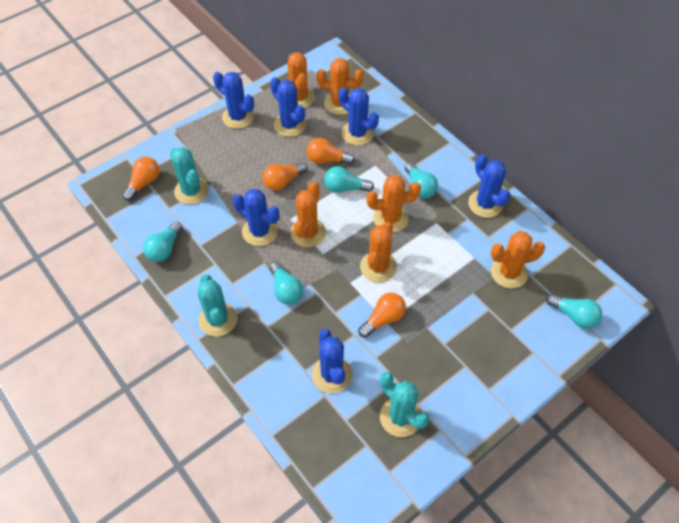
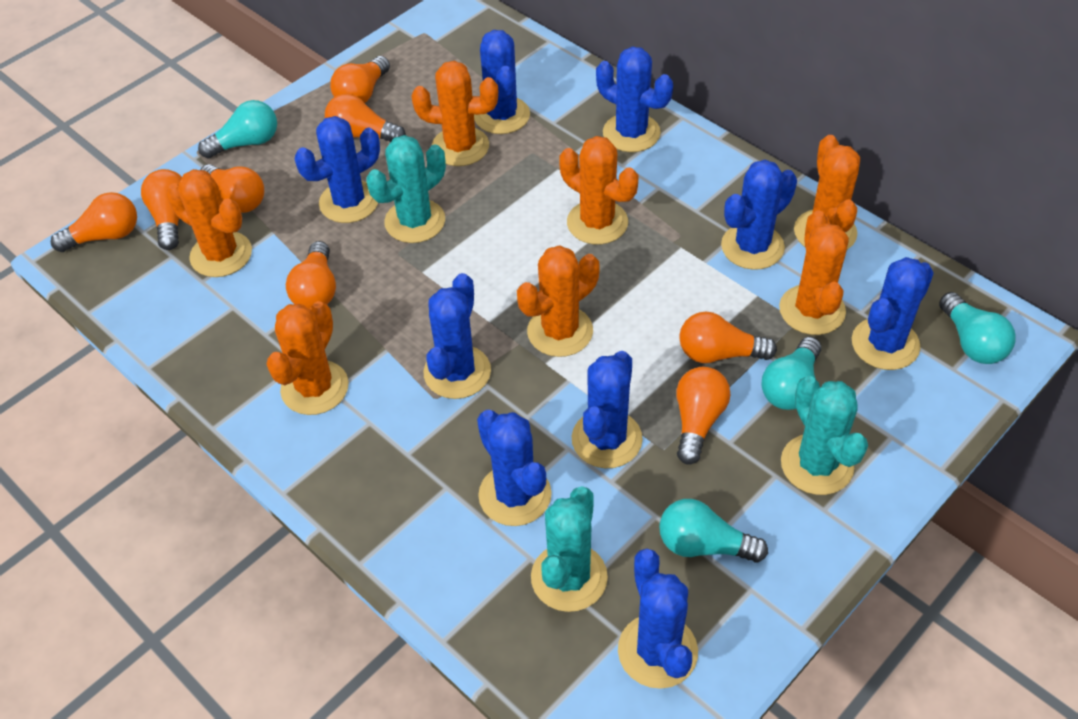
blue cactus: [213,72,254,129] [233,189,280,246] [270,77,306,137] [312,329,353,393] [339,87,379,145] [468,154,511,218] = 6 -> [295,116,380,223] [424,273,491,399] [474,30,530,134] [477,410,552,526] [572,351,643,468] [596,47,673,152] [618,549,698,689] [721,160,797,270] [852,257,934,370] = 9
orange cactus: [287,52,315,108] [290,182,326,247] [316,58,364,115] [360,222,397,282] [366,175,421,233] [491,231,545,289] = 6 -> [166,169,252,277] [267,301,349,415] [411,61,498,166] [517,245,600,357] [559,136,638,244] [779,210,849,335] [794,135,860,250] = 7
orange light bulb: [122,157,160,201] [262,162,308,190] [307,138,355,165] [358,293,406,338] = 4 -> [51,192,137,252] [141,169,182,250] [201,164,264,213] [286,241,336,310] [325,94,406,143] [330,56,390,103] [676,367,731,464] [679,311,777,363] = 8
turquoise light bulb: [143,222,183,262] [270,261,303,304] [324,166,374,193] [405,162,438,199] [546,294,602,329] = 5 -> [198,100,277,158] [659,499,768,563] [761,337,821,410] [939,292,1016,364] = 4

